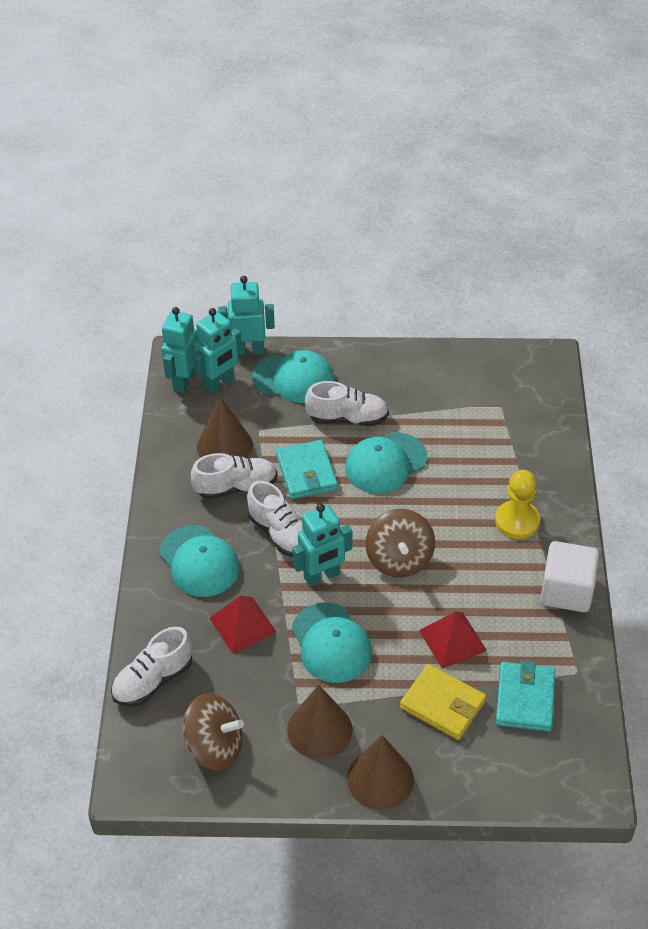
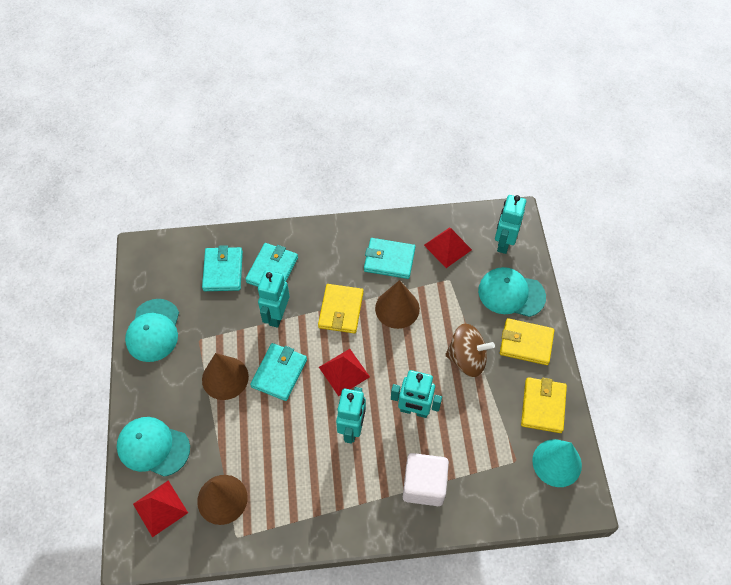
brown spinning top: [183,693,244,770] [365,509,435,578] = 2 -> [445,323,495,377] = 1
red pyramid: [209,596,276,654] [419,611,487,669] = 2 -> [133,481,188,537] [319,349,370,396] [424,227,472,268] = 3
turquoise cap: [159,525,240,597] [252,350,334,403] [291,603,372,683] [345,433,427,493] = 4 -> [117,417,190,477] [125,299,179,362] [478,267,546,317] = 3
turquoise cone: none = 0 -> [532,439,582,487] = 1
turquoise wallet: [276,440,338,499] [495,661,555,732] = 2 -> [202,245,243,291] [245,243,298,287] [250,343,307,401] [364,238,415,279] = 4
white shoe: [111,627,193,707] [191,453,278,499] [247,481,303,557] [305,381,389,426] = 4 -> none = 0
yellow pawn: [495,470,540,539] = 1 -> none = 0
yellow wallet: [400,664,486,740] = 1 -> [318,284,363,333] [500,318,555,365] [521,377,567,433] = 3

